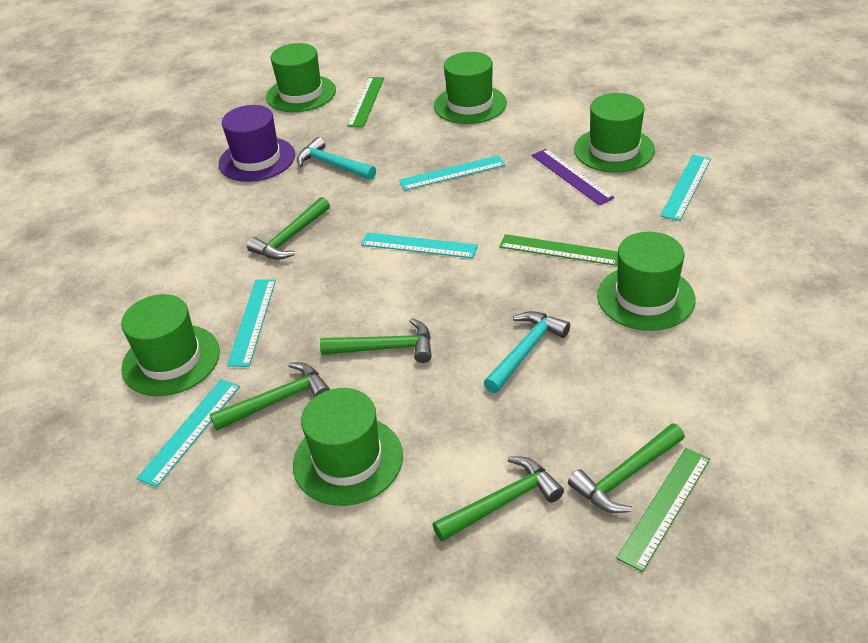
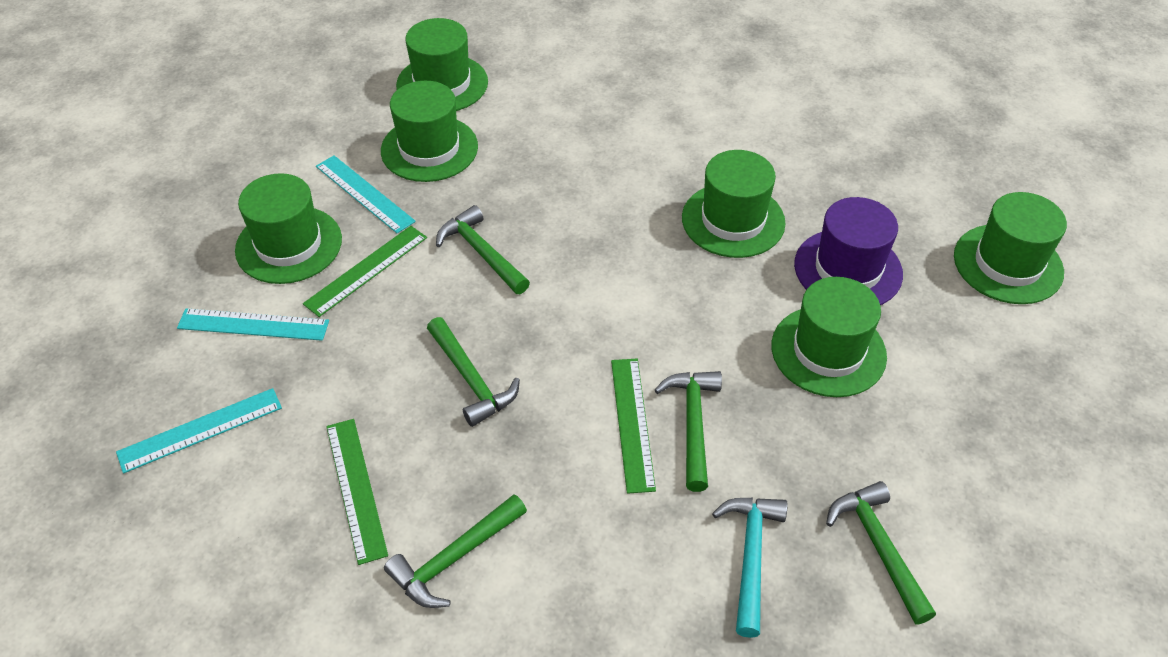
purple ruler: [532,149,614,205] = 1 -> none = 0
turquoise hammer: [297,137,376,180] [484,311,570,393] = 2 -> [712,498,788,638] = 1
turquoise ruler: [137,379,240,487] [227,279,276,367] [361,232,478,258] [399,155,505,191] [660,155,711,221] = 5 -> [116,388,282,474] [177,308,329,341] [316,155,416,234] = 3

